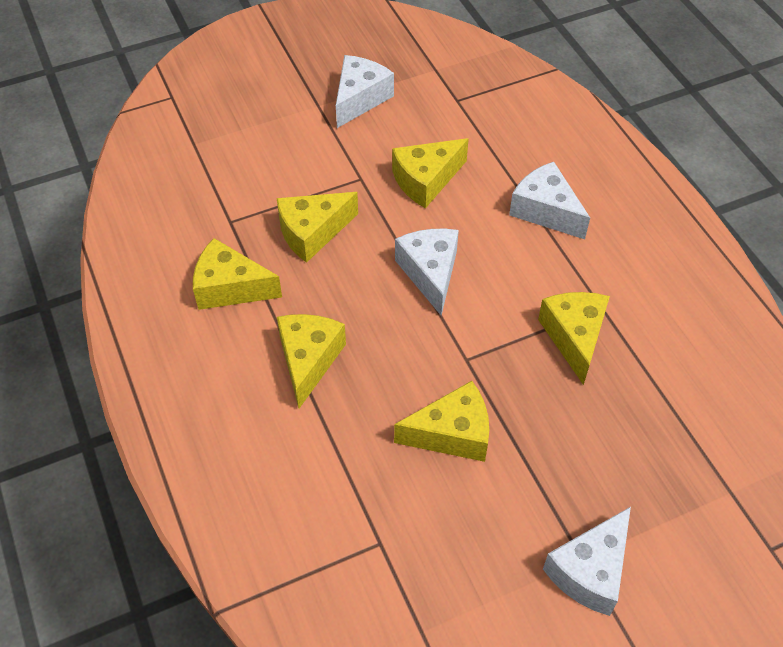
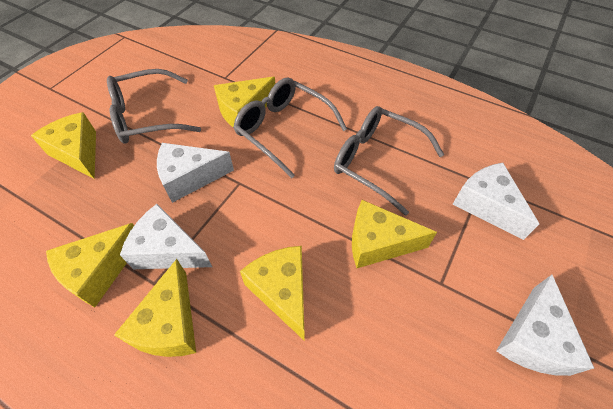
grey glasses: none = 0 -> [107,69,201,144] [233,78,347,178] [334,106,444,216] = 3

